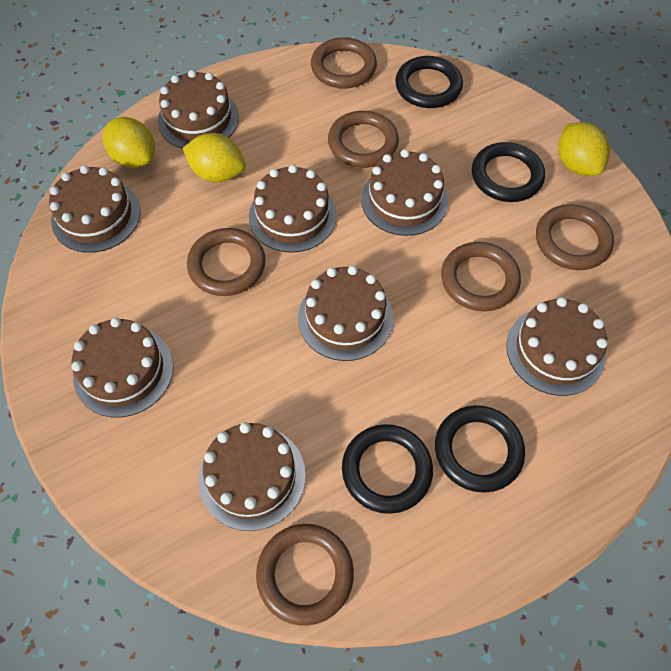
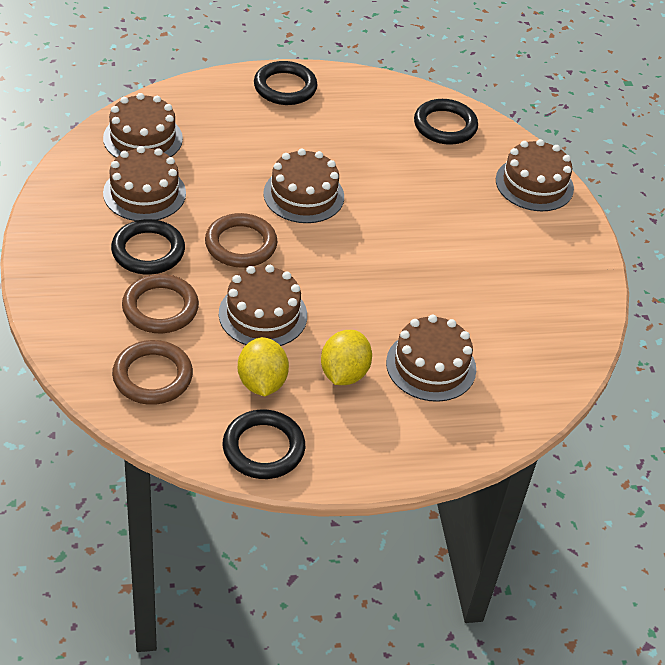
brown cake: [49,165,141,253] [71,317,174,417] [158,70,239,149] [199,422,306,531] [249,165,337,253] [298,266,393,361] [361,149,448,236] [506,297,608,396] = 8 -> [103,93,183,158] [103,146,186,221] [219,265,307,346] [263,148,344,223] [386,315,476,402] [496,139,574,211] = 6
brown ring: [187,228,266,296] [256,524,354,626] [311,37,377,89] [328,111,399,168] [441,242,521,311] [536,204,614,270] = 6 -> [112,340,193,405] [122,274,199,333] [205,213,277,268] = 3
yellow lemon: [103,117,155,168] [183,133,246,183] [558,122,610,176] = 3 -> [238,337,289,396] [321,330,372,385] = 2

